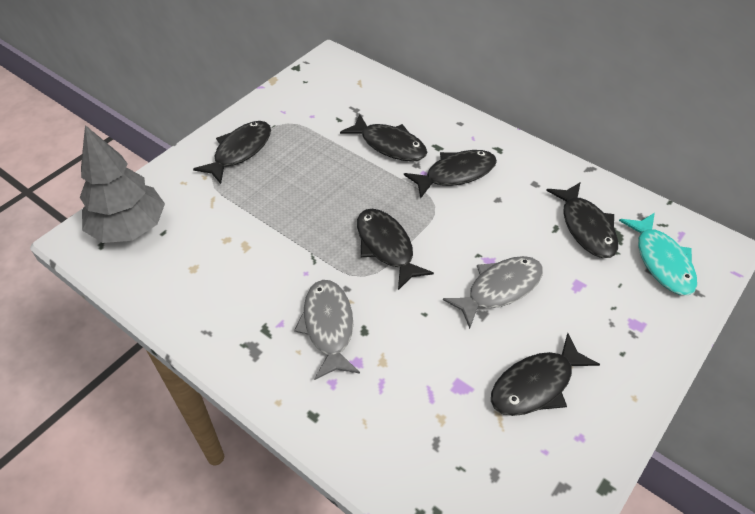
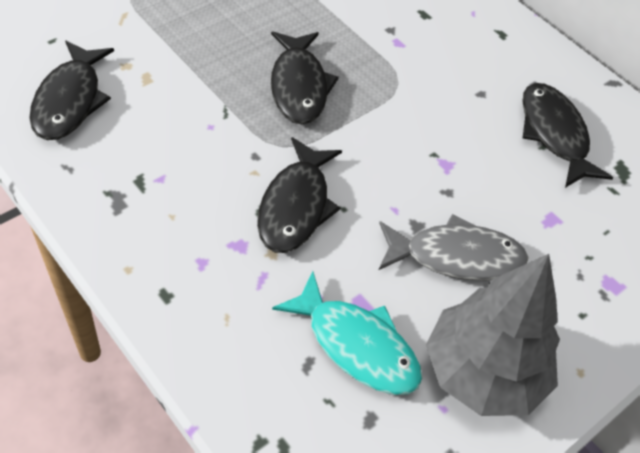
black fish: [193,121,271,184] [340,114,427,161] [357,209,434,290] [404,150,497,199] [491,333,600,416] [546,182,618,258] = 6 -> [29,41,114,140] [257,137,342,253] [271,31,339,125] [522,83,613,188] = 4
grey fish: [294,280,360,380] [443,256,543,329] = 2 -> [379,214,529,280] = 1

